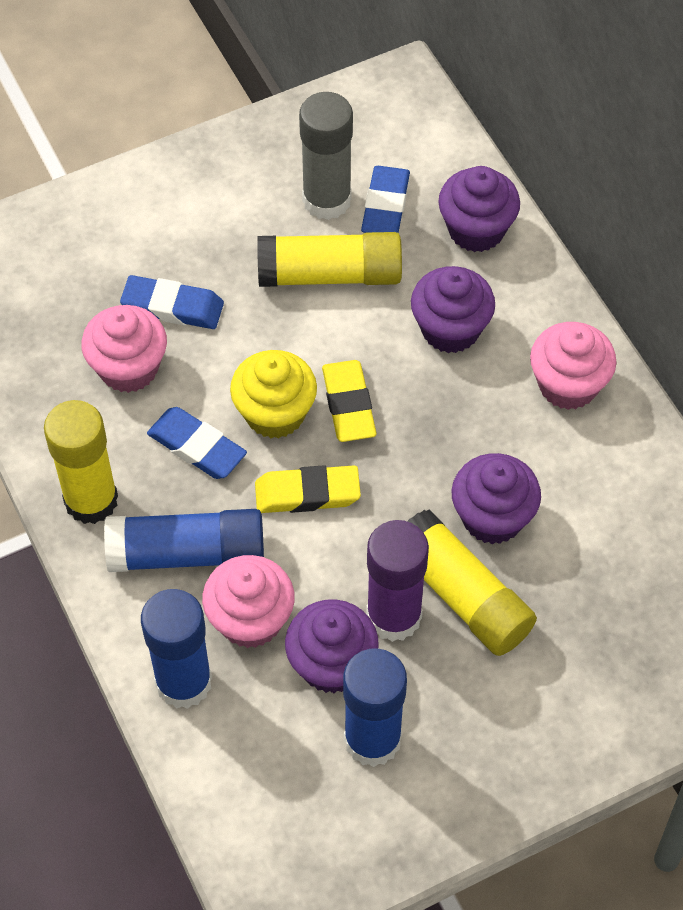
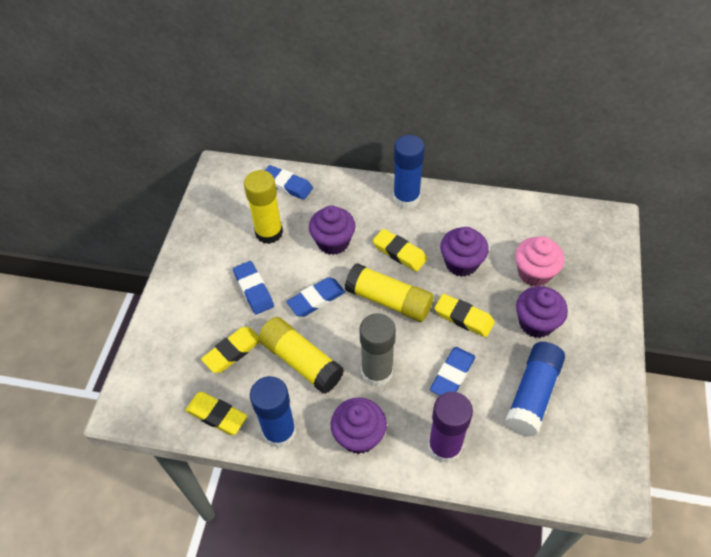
blue eraser: [120,275,224,329] [147,407,247,479] [361,166,410,233] = 3 -> [233,261,274,315] [265,165,313,200] [287,277,345,317] [430,347,475,395] = 4
pink cupcake: [81,305,167,393] [202,555,295,648] [530,322,616,410] = 3 -> [515,236,564,286] = 1
yellow cupcake: [230,350,317,439] = 1 -> none = 0
yellow eraser: [255,465,361,513] [322,360,377,442] = 2 -> [185,392,247,435] [201,327,260,373] [372,229,427,272] [434,294,495,337] = 4

